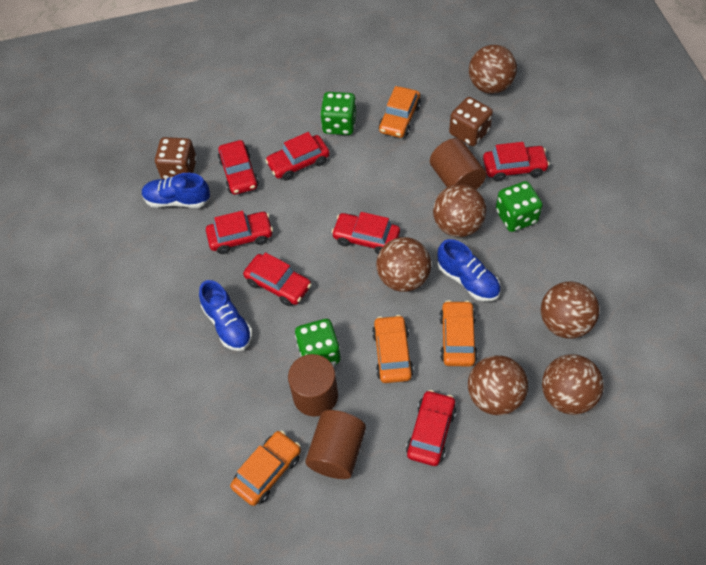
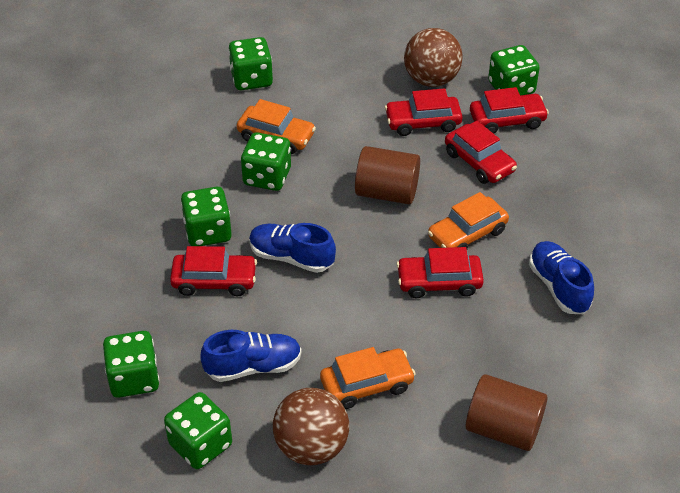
brown ball: [376,237,431,292] [433,184,486,237] [468,355,528,415] [469,45,517,94] [541,281,599,339] [542,354,604,415] = 6 -> [273,388,349,465] [404,28,463,87] = 2
brown cylinder: [288,354,338,417] [305,410,366,479] [430,138,486,190] = 3 -> [355,146,420,204] [466,374,547,451] = 2
brown dice: [155,137,197,179] [449,97,493,146] = 2 -> none = 0
green dice: [295,319,341,365] [320,92,356,135] [496,181,543,232] = 3 -> [103,331,159,398] [164,392,232,469] [181,187,232,246] [228,37,273,90] [241,132,291,191] [488,45,540,95] = 6
orange car: [230,431,301,506] [372,315,414,383] [379,86,421,138] [439,300,478,366] = 4 -> [237,99,316,154] [320,347,416,409] [428,192,509,249] = 3
red car: [206,211,273,254] [218,140,259,195] [243,252,312,306] [265,132,330,181] [331,212,400,254] [406,390,456,466] [483,142,549,182] = 7 -> [170,246,257,296] [385,88,463,136] [396,247,484,299] [445,121,517,184] [470,87,549,134] = 5

